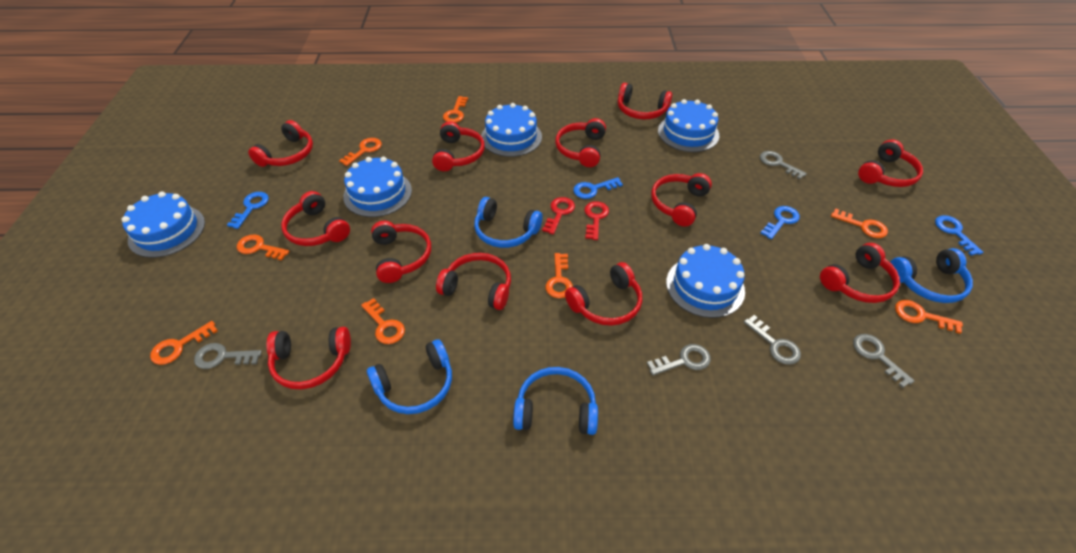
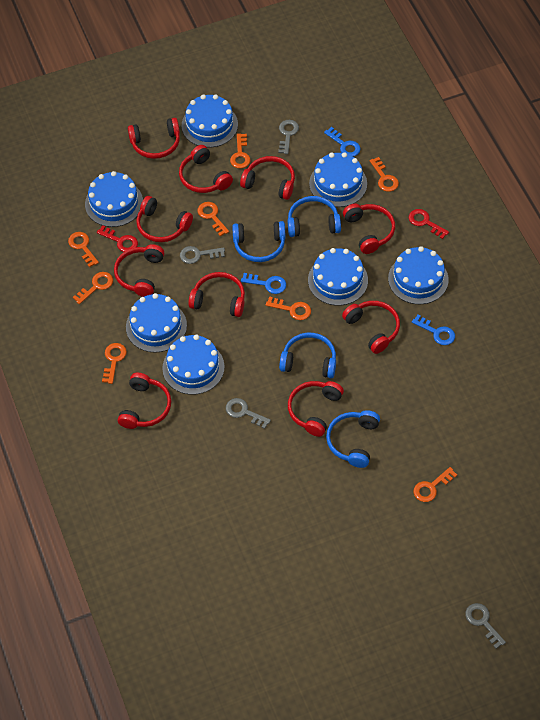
blue cake: [122,191,205,258] [344,157,412,217] [481,103,542,157] [658,99,719,152] [666,244,745,318] = 5 -> [85,171,143,227] [126,293,187,353] [162,334,225,395] [182,94,238,148] [308,248,368,306] [309,152,367,207] [388,246,449,304] = 7
blue key: [227,192,269,229] [573,177,623,199] [761,206,800,239] [935,215,983,256] = 4 -> [241,273,286,294] [324,127,360,157] [412,315,455,345] = 3
grey key: [194,343,262,369] [647,344,711,376] [744,315,801,365] [760,151,807,180] [853,334,914,388] = 5 -> [180,246,225,264] [226,398,271,429] [278,120,299,154] [465,603,506,649] = 4
red headphones: [248,120,313,167] [266,327,351,389] [281,191,350,246] [371,221,431,283] [432,122,485,171] [436,253,511,310] [555,118,606,167] [565,262,642,326] [618,83,672,119] [651,173,712,227] [820,243,900,303] [858,139,923,187] = 12 -> [114,244,164,297] [118,373,171,429] [128,118,180,159] [136,196,193,242] [179,145,233,193] [188,272,245,317] [240,156,295,200] [288,381,344,437] [342,301,400,354] [343,203,395,254] = 10

